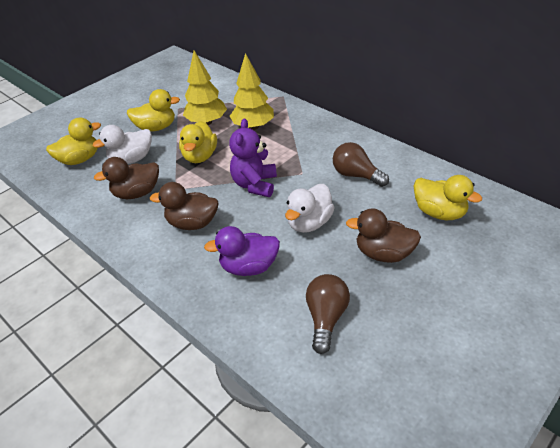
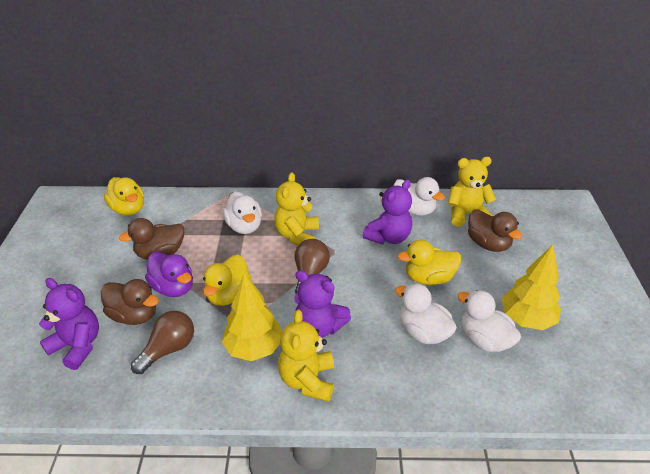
purple teddy bear: [229,118,277,197] = 1 -> [39,278,99,370] [294,270,351,338] [363,180,412,245] = 3
white duck: [93,125,152,164] [285,184,335,233] = 2 -> [222,192,262,234] [393,177,445,216] [395,284,457,344] [457,290,521,352] = 4
yellow duck: [46,117,101,165] [127,89,180,132] [179,121,217,163] [414,175,482,220] = 4 -> [104,177,144,216] [203,255,252,306] [398,240,461,285] = 3
yellow teddy bear: none = 0 -> [274,172,319,245] [278,310,334,402] [448,157,496,227] = 3

